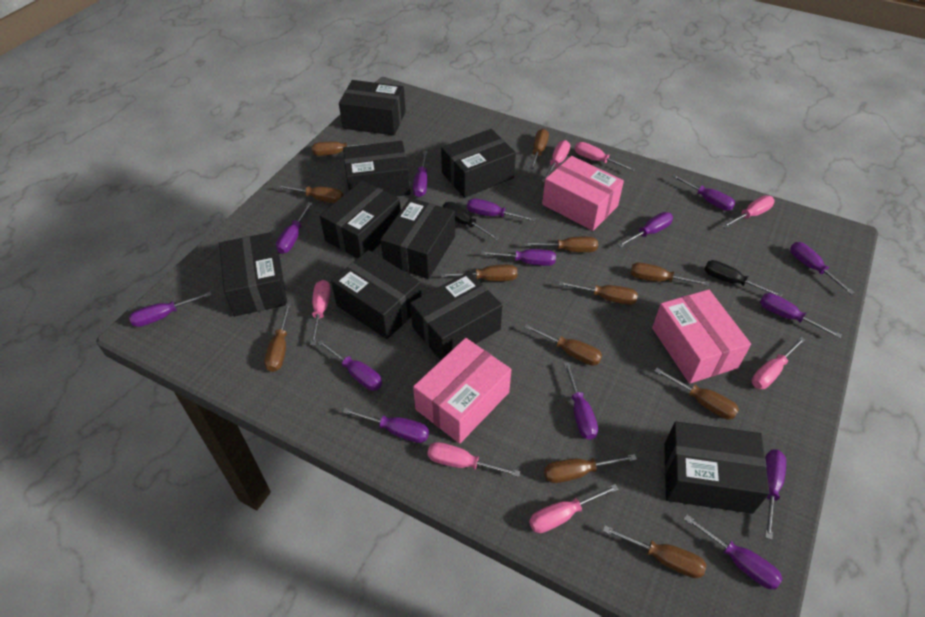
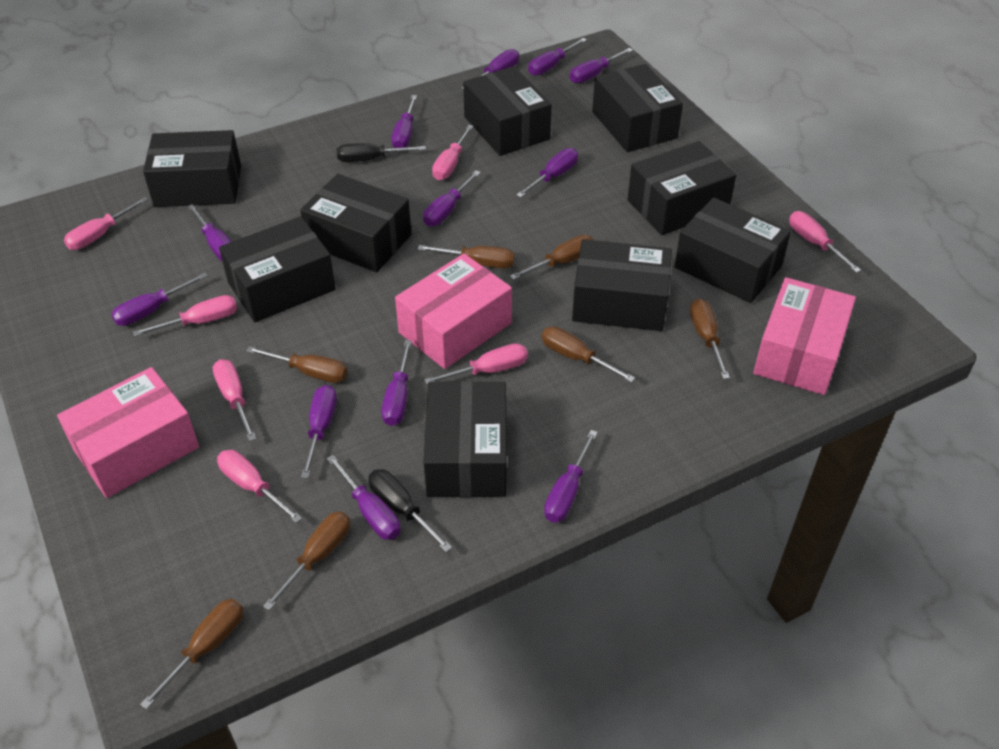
brown screwdriver: [264,303,291,372] [277,185,343,203] [312,142,377,156] [441,265,517,281] [524,237,598,252] [524,324,602,366] [529,129,549,172] [544,454,637,483] [559,281,638,305] [603,525,706,578] [631,262,709,286] [654,368,739,420] = 12 -> [140,599,243,710] [246,346,348,383] [263,512,350,611] [418,245,515,268] [510,235,593,280] [542,326,635,383] [690,299,730,379] = 7
purple screwdriver: [129,291,212,327] [276,202,312,254] [318,340,382,391] [343,408,429,443] [413,151,428,197] [467,198,536,222] [481,249,556,266] [564,362,598,440] [617,212,673,248] [672,174,735,211] [684,514,783,589] [760,293,842,338] [765,449,786,540] [790,242,855,295] = 14 -> [111,273,207,326] [187,204,232,261] [301,385,337,478] [327,455,400,540] [381,340,412,426] [392,95,417,148] [423,171,481,226] [462,49,519,89] [516,148,578,198] [528,38,587,76] [544,430,598,522] [570,48,633,83] = 12

